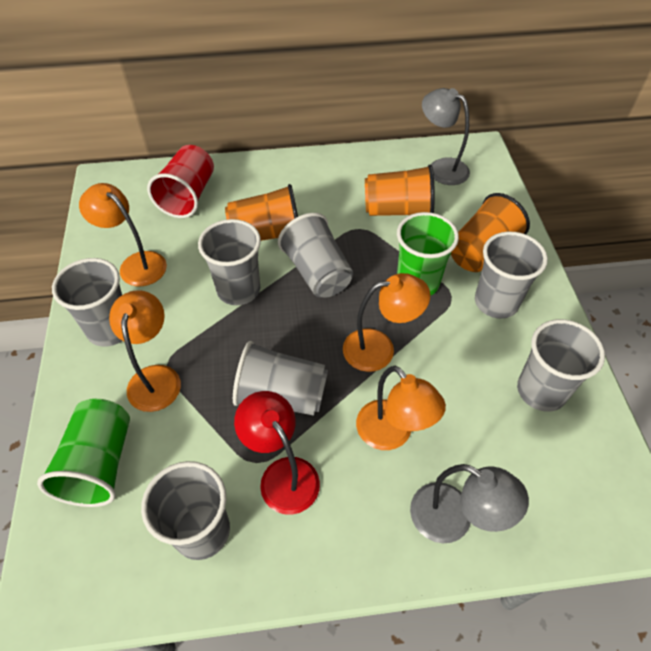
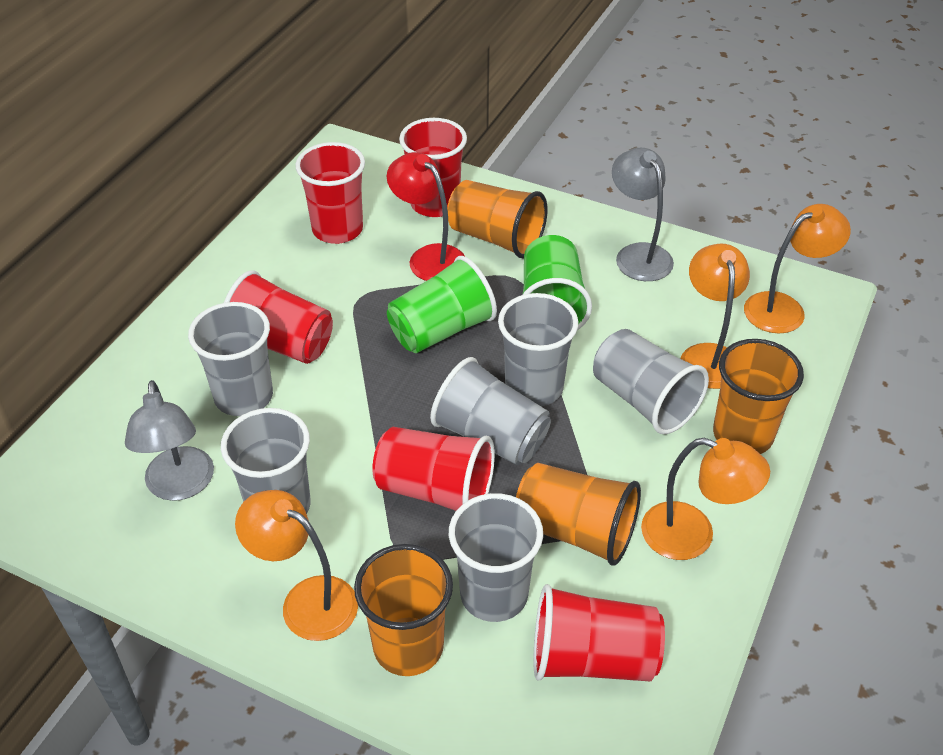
grey cup: [52,258,122,347] [141,461,230,560] [198,219,261,305] [233,341,328,416] [278,213,353,298] [475,231,548,319] [517,319,605,412] = 7 -> [188,302,273,416] [221,408,311,514] [430,357,551,465] [449,493,543,622] [498,293,579,406] [593,329,709,434] = 6
orange cup: [225,184,298,241] [365,165,435,216] [451,193,530,272] = 3 -> [354,544,453,676] [447,180,548,258] [516,463,641,566] [713,339,804,454] = 4
red cup: [147,145,214,218] = 1 -> [224,270,333,364] [295,142,365,244] [372,427,495,511] [399,118,467,217] [533,584,665,681] = 5

